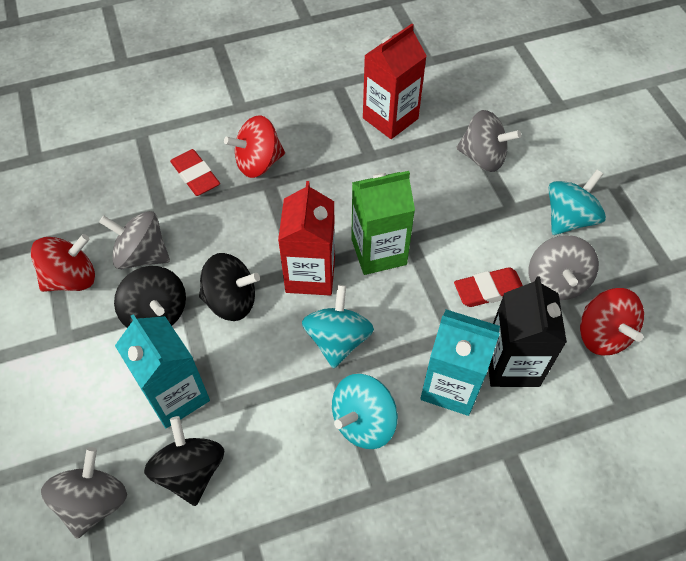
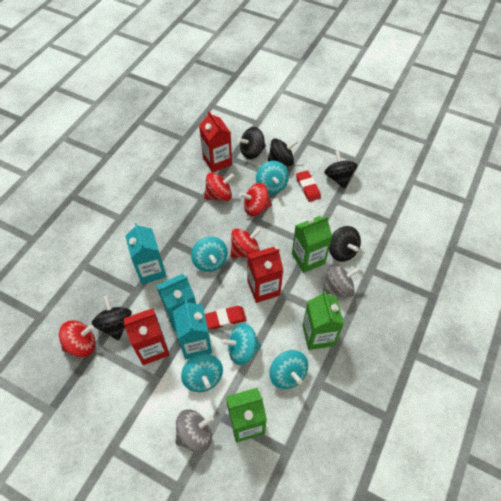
black carton: [488,276,567,387] = 1 -> none = 0
black spinning top: [114,266,186,328] [144,416,224,506] [199,253,260,321] = 3 -> [92,296,132,341] [237,127,266,159] [267,138,298,166] [324,150,357,189] [329,226,361,262] = 5
green carton: [351,171,415,275] = 1 -> [226,388,267,442] [292,216,332,273] [303,291,344,350] = 3
grey spinning top: [41,447,127,539] [99,211,170,269] [456,110,521,172] [529,235,599,300] = 4 -> [176,410,214,453] [323,264,360,297] = 2
red carton: [278,181,335,296] [363,24,427,139] = 2 -> [123,308,170,365] [199,111,232,173] [247,247,283,303] = 3
red spinning top: [31,234,95,292] [224,115,285,178] [580,288,644,356] = 3 -> [59,321,96,357] [204,173,235,201] [231,227,262,258] [239,183,272,216] = 4
turquoise carton: [115,314,210,428] [420,309,500,416] = 2 -> [125,223,166,284] [156,274,196,332] [173,300,212,360] = 3
turquoise spinning top: [302,285,374,369] [332,374,398,449] [548,170,606,235] = 3 -> [181,354,223,392] [191,236,228,272] [221,323,261,365] [256,161,289,194] [270,350,308,389] = 5

